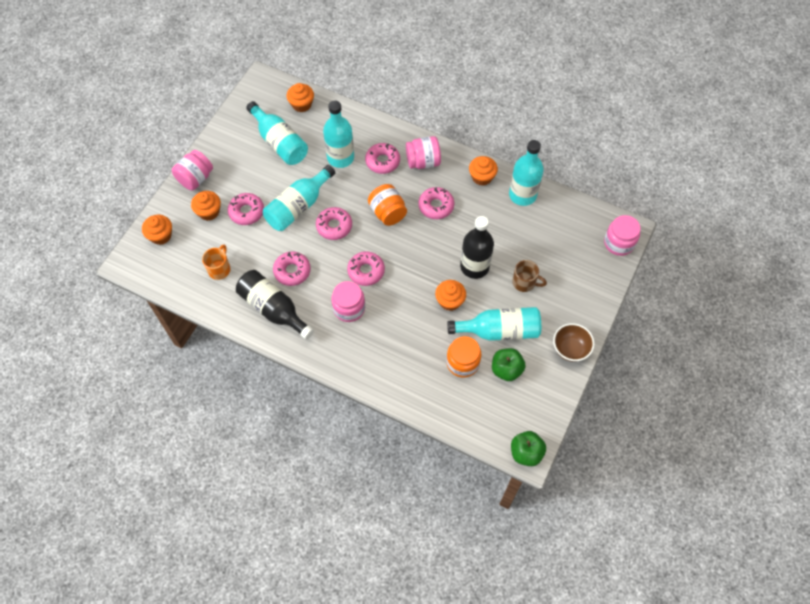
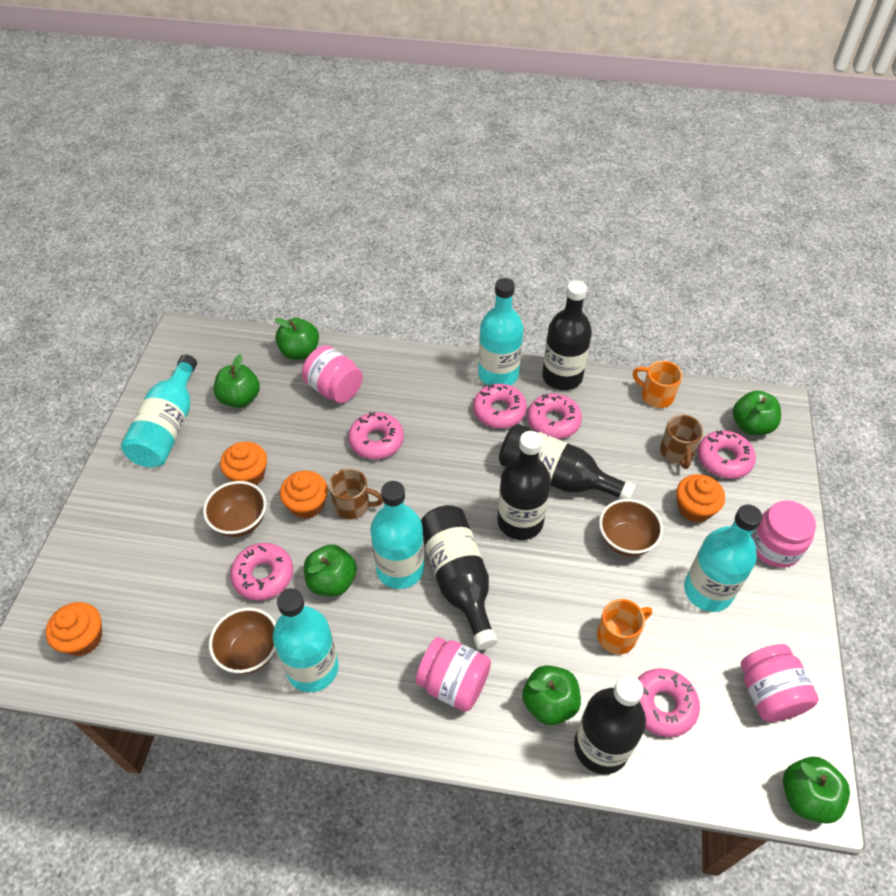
black bottle: [236,270,314,340] [460,216,494,279] = 2 -> [421,505,498,650] [497,431,551,540] [499,424,636,499] [542,280,592,390] [574,675,646,774] = 5
brown bowl: [553,323,595,362] = 1 -> [203,481,266,537] [209,608,276,674] [599,499,663,556] = 3
brown mug: [512,260,547,292] = 1 -> [329,468,383,520] [660,415,704,469] = 2
green apple: [492,348,525,381] [511,431,546,466] = 2 -> [214,354,260,408] [275,318,319,360] [304,545,357,596] [522,665,581,725] [733,391,781,435] [783,757,850,824] = 6
orange cupcake: [142,215,172,245] [191,191,221,221] [287,83,314,112] [435,280,466,311] [469,156,498,186] = 5 -> [45,602,102,656] [220,442,267,485] [280,471,328,519] [677,474,725,523] = 4
orange jar: [368,184,407,226] [446,336,481,377] = 2 -> none = 0
orange mug: [202,244,230,280] = 1 -> [597,599,652,654] [633,361,682,408] = 2

